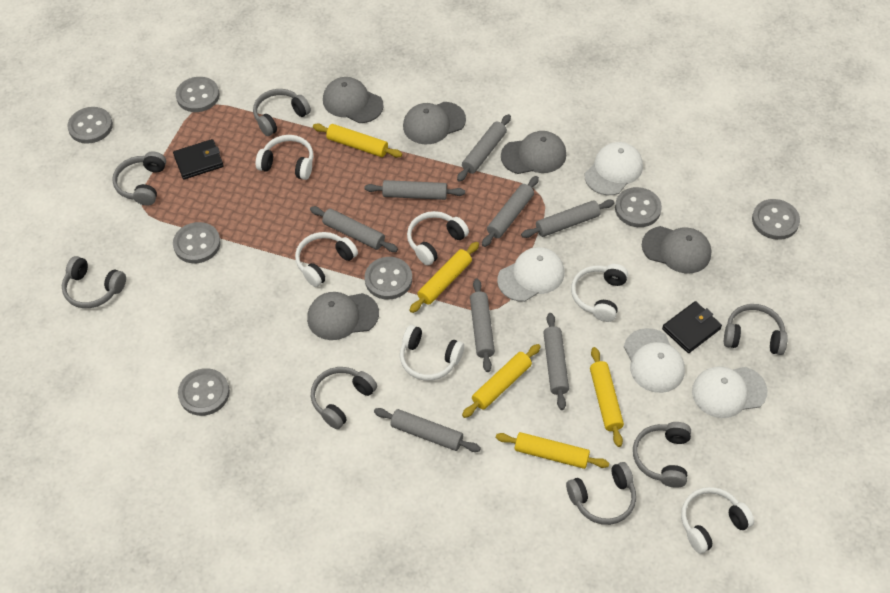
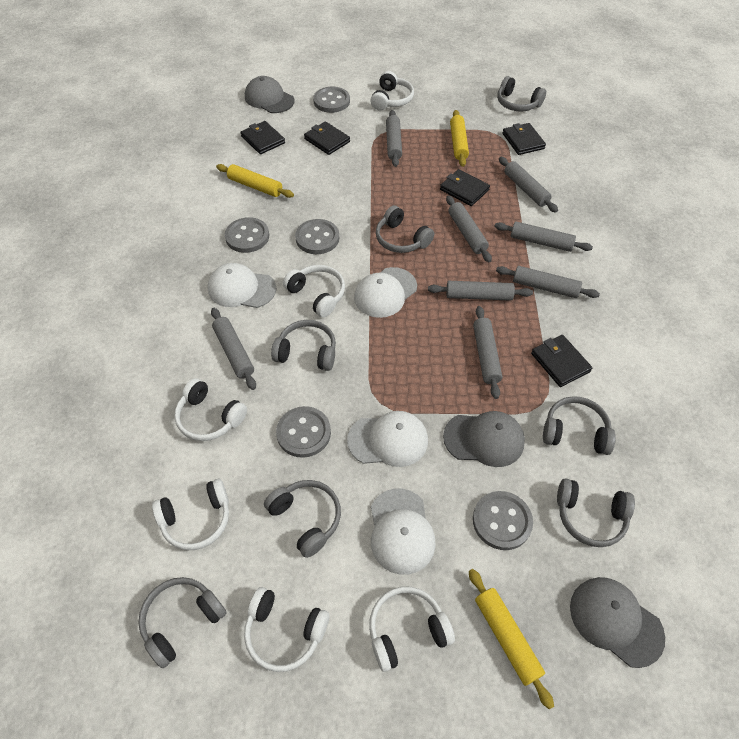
black wallet: [173,139,224,179] [662,301,722,353] = 2 -> [240,121,285,154] [304,121,350,155] [440,169,490,206] [502,123,546,155] [531,335,592,387] = 5
grey button: [67,107,113,144] [173,222,221,263] [176,77,220,112] [178,368,230,416] [364,257,412,300] [615,187,662,227] [752,199,800,240] = 7 -> [225,217,269,253] [276,406,331,458] [295,219,339,254] [313,87,350,113] [473,491,533,550] = 5
grey cap: [307,292,379,340] [323,77,384,123] [403,102,466,144] [501,131,566,174] [642,226,711,274] = 5 -> [245,76,295,113] [443,411,525,467] [570,577,665,668] = 3
yellow rolling pin: [313,124,402,158] [410,242,479,313] [462,344,541,418] [496,432,609,469] [590,347,624,447] = 5 -> [216,164,294,198] [450,110,469,167] [469,569,554,710] = 3

